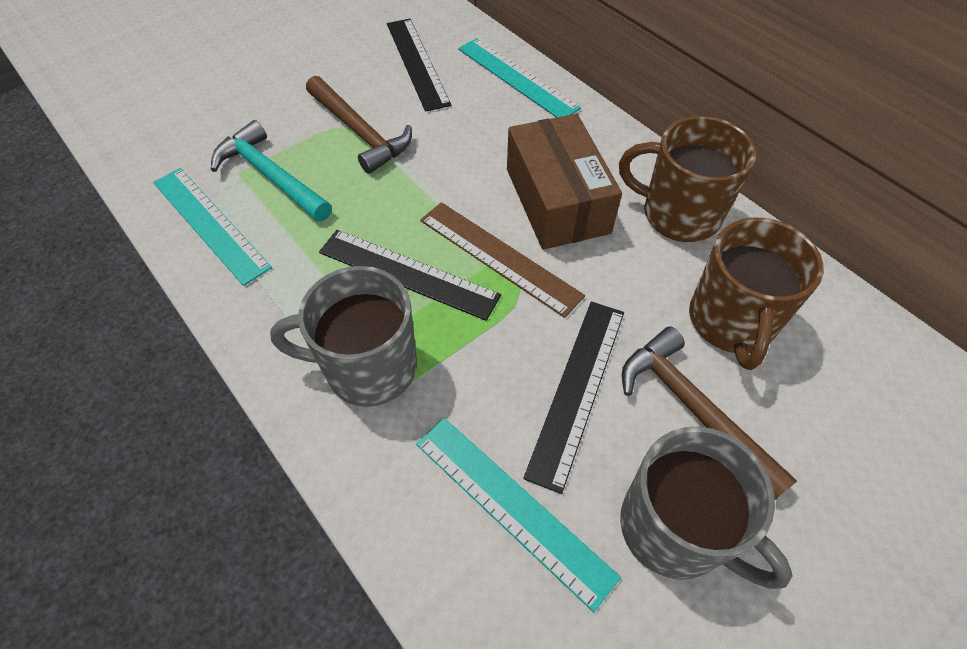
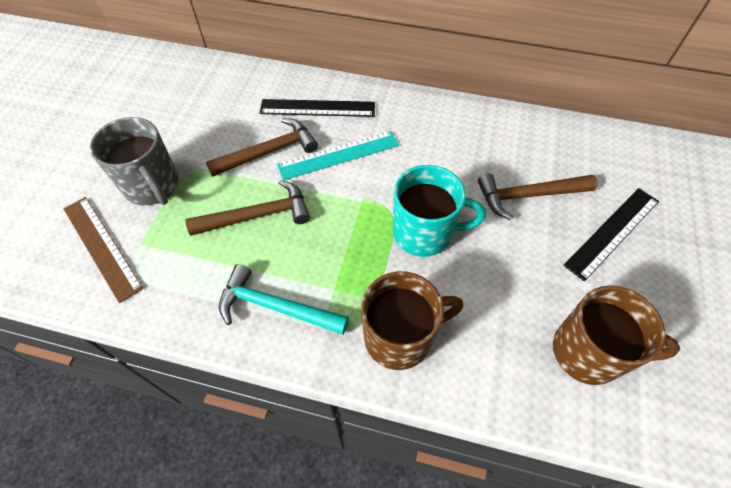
black ruler: [319,230,501,321] [387,19,451,112] [523,302,624,494] = 3 -> [260,99,375,117] [563,188,659,282] = 2
brown box: [507,114,622,250] = 1 -> none = 0
brown hammer: [306,76,412,174] [622,326,797,500] = 2 -> [185,180,310,236] [206,118,318,177] [478,173,598,220] = 3
grey mug: [270,266,417,407] [620,427,792,589] = 2 -> [90,117,179,205] = 1
turquoise mug: none = 0 -> [393,165,486,257] = 1
turquoise ruler: [153,168,272,286] [416,418,621,612] [458,38,581,118] = 3 -> [277,131,399,180] = 1

